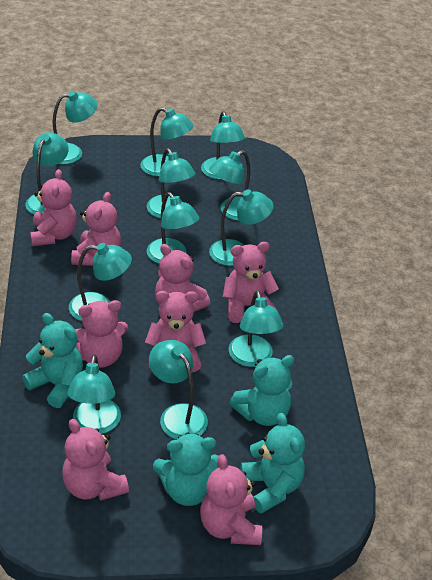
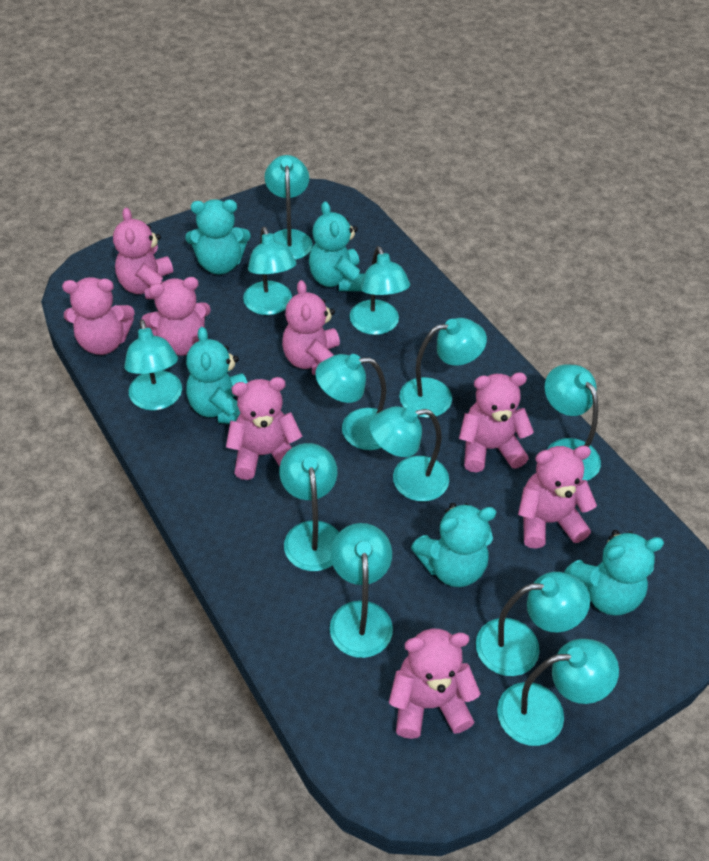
turquoise teddy bear: [22,313,83,408] [153,432,219,506] [229,355,294,426] [241,413,305,514] = 4 -> [185,199,250,274] [186,327,248,424] [309,201,365,291] [411,503,496,587] [564,530,664,616] = 5

